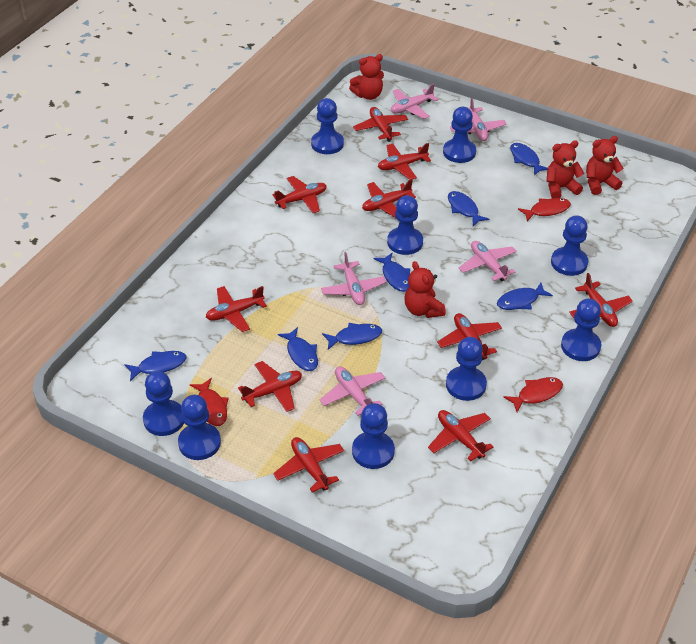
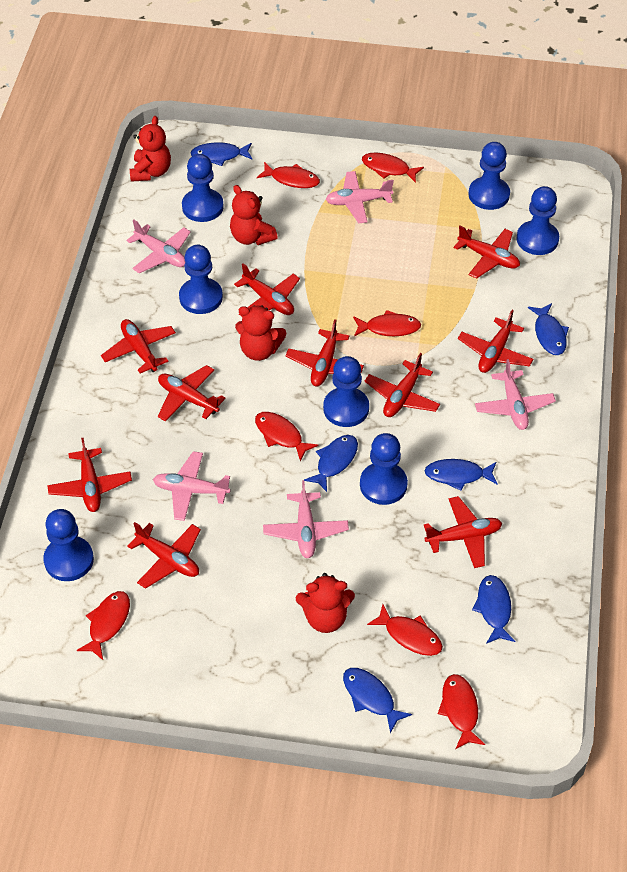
blue fish: [124,351,186,381] [278,327,318,371] [322,323,382,350] [374,253,410,292] [448,191,489,226] [497,283,553,310] [510,143,548,175] = 7 -> [190,142,253,166] [304,435,358,492] [343,668,412,733] [425,459,498,491] [472,575,515,644] [528,303,569,355] = 6
blue pawn: [143,371,184,436] [178,395,221,460] [311,98,344,154] [352,403,395,469] [387,195,423,255] [443,107,476,163] [446,337,487,401] [551,215,588,276] [561,298,601,361] = 9 -> [43,509,94,581] [179,245,223,314] [182,154,224,222] [323,356,369,427] [360,433,408,505] [469,142,510,210] [516,186,559,255] = 7
red fish: [190,378,229,426] [504,377,563,412] [518,198,571,221] = 3 -> [77,591,130,660] [255,412,318,461] [257,162,320,188] [353,310,421,337] [362,153,424,183] [367,604,443,656] [438,674,485,749] = 7

